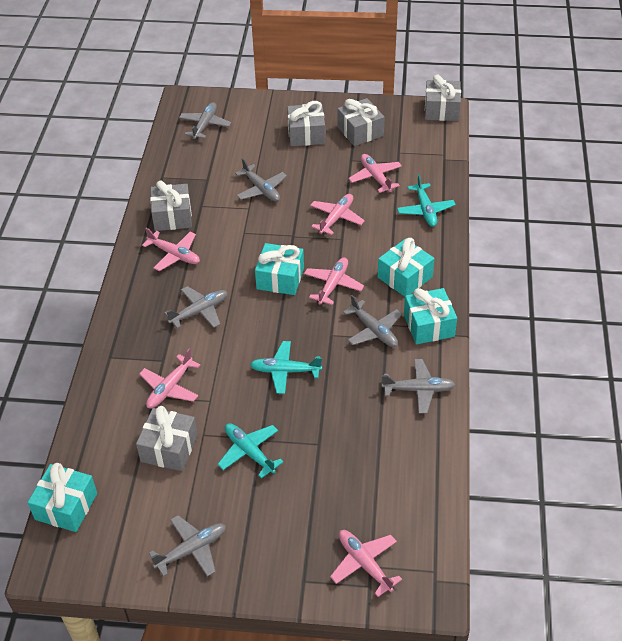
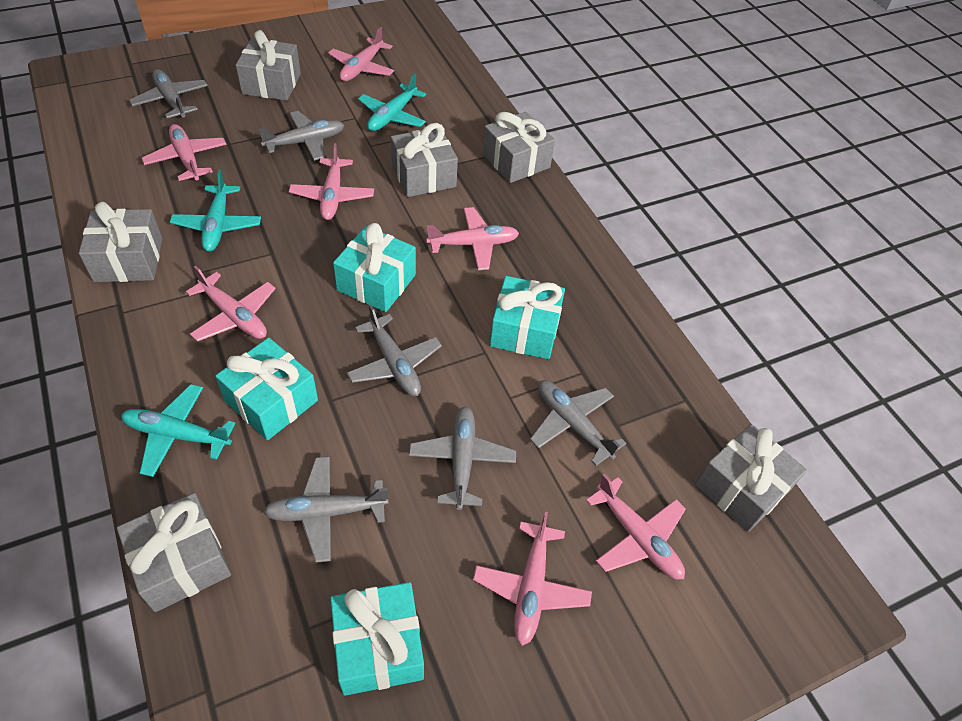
grey gift: [136,406,198,471] [150,181,192,231] [287,101,325,146] [338,98,385,146] [425,75,461,121] = 5 -> [79,202,162,282] [117,493,231,612] [236,30,301,101] [391,123,458,197] [483,112,555,183] [695,424,807,532] = 6
pink plane: [139,348,200,408] [142,228,200,271] [304,257,364,305] [310,194,365,235] [330,530,402,597] [349,154,402,193] = 6 -> [142,124,227,181] [186,266,276,342] [289,143,374,220] [328,26,394,81] [426,207,519,270] [473,512,592,646] [586,473,686,579] = 7

